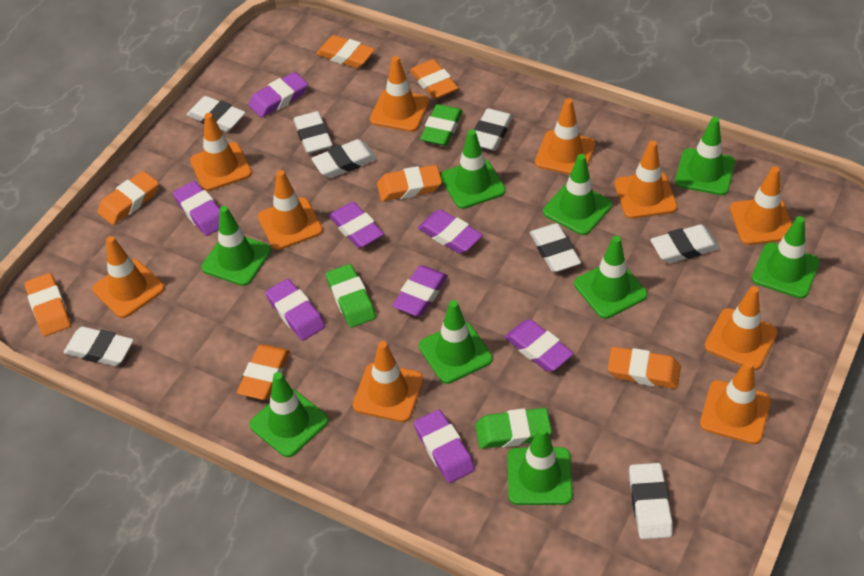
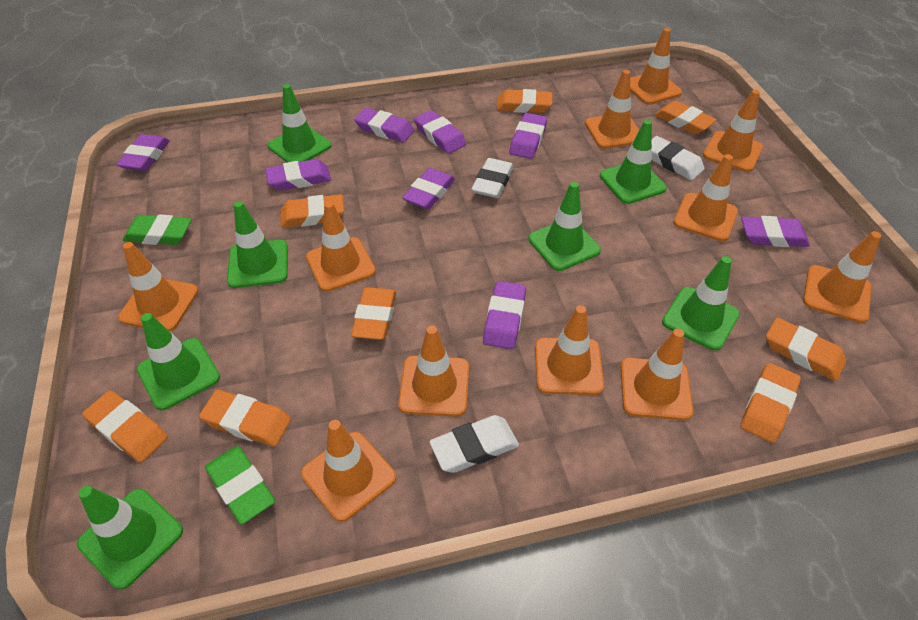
green eraser: [326,264,376,328] [420,104,463,146] [475,408,552,449] = 3 -> [123,214,192,245] [205,446,275,524] = 2
green traffic cone: [201,206,271,286] [249,372,329,457] [419,300,493,384] [441,129,506,209] [507,427,573,505] [543,154,612,235] [574,236,648,319] [675,117,735,195] [752,216,820,299] = 9 -> [77,486,183,590] [137,313,220,410] [227,201,288,288] [268,84,331,162] [528,182,601,271] [600,120,667,204] [662,256,740,351] = 7
orange eraser: [25,273,71,336] [97,171,159,225] [237,344,290,400] [316,35,375,68] [377,165,442,201] [410,59,458,99] [608,347,681,389] = 7 -> [82,390,168,463] [199,390,291,447] [280,194,344,228] [351,287,396,340] [497,89,552,113] [655,101,717,134] [740,363,801,443] [766,317,846,381] = 8
orange traffic cone: [92,236,165,318] [190,113,252,191] [258,170,323,250] [353,341,423,422] [370,56,429,132] [535,98,596,175] [614,141,677,219] [700,361,771,444] [704,286,778,370] [730,166,792,245] = 10 -> [118,242,199,331] [301,420,396,522] [306,201,376,292] [398,326,469,417] [535,305,604,395] [585,70,639,149] [621,329,693,420] [630,28,682,105] [674,154,738,241] [703,90,763,172] [803,231,881,323] = 11
white eraser: [64,327,134,366] [187,96,246,132] [293,111,333,153] [311,139,377,178] [474,108,513,151] [530,223,581,272] [629,463,673,539] [650,225,720,263] = 8 -> [429,415,519,473] [471,158,514,198] [651,136,705,180] = 3

